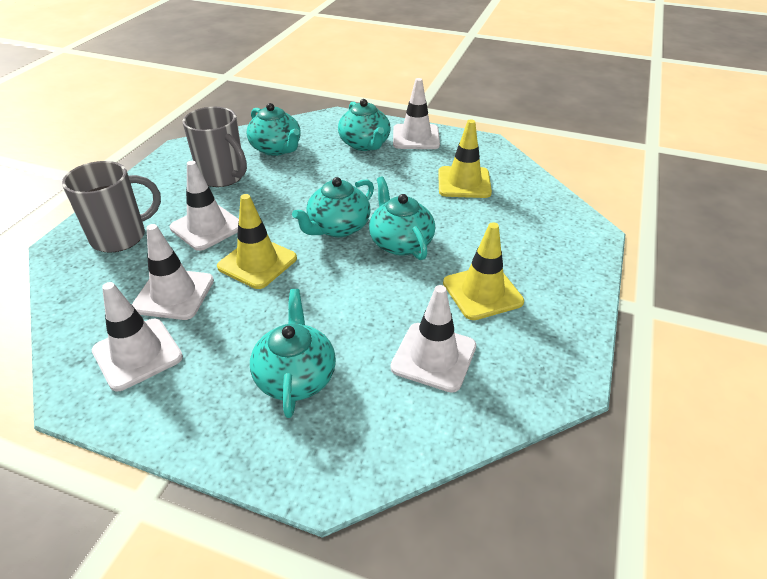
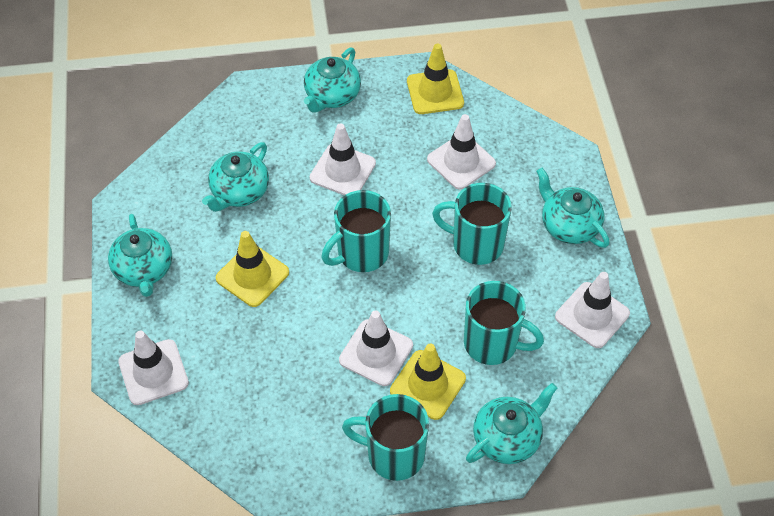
grey mug: [62,161,161,253] [183,107,247,187] = 2 -> none = 0
turquoise mug: none = 0 -> [322,190,391,272] [342,394,429,481] [432,183,512,265] [464,281,544,365] = 4

